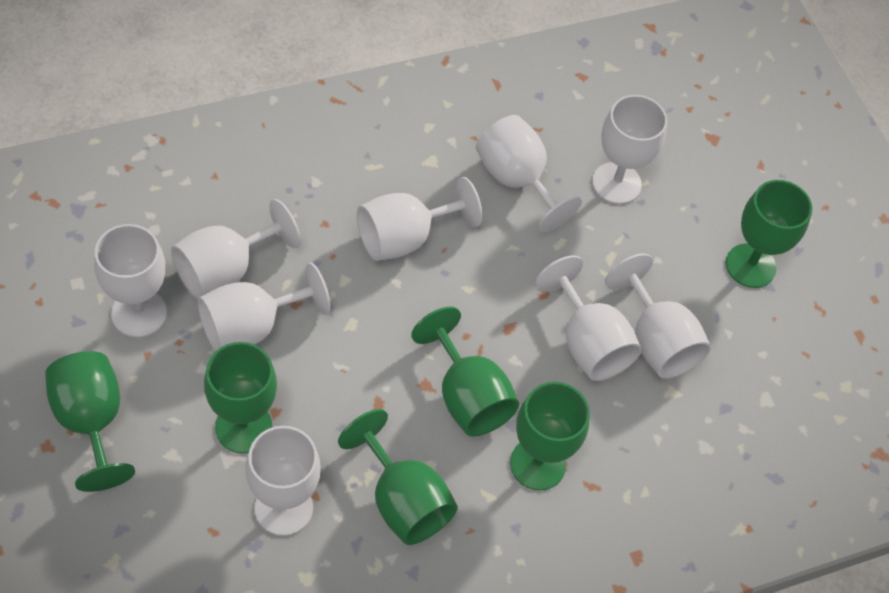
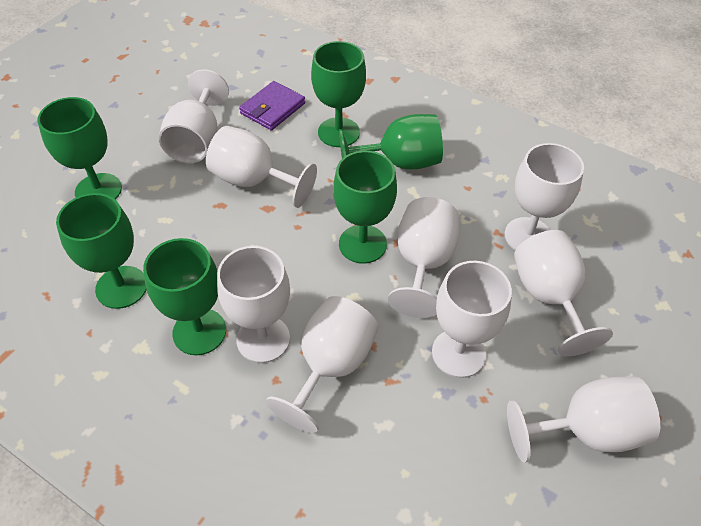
purple wallet: none = 0 -> [239,81,305,130] = 1

